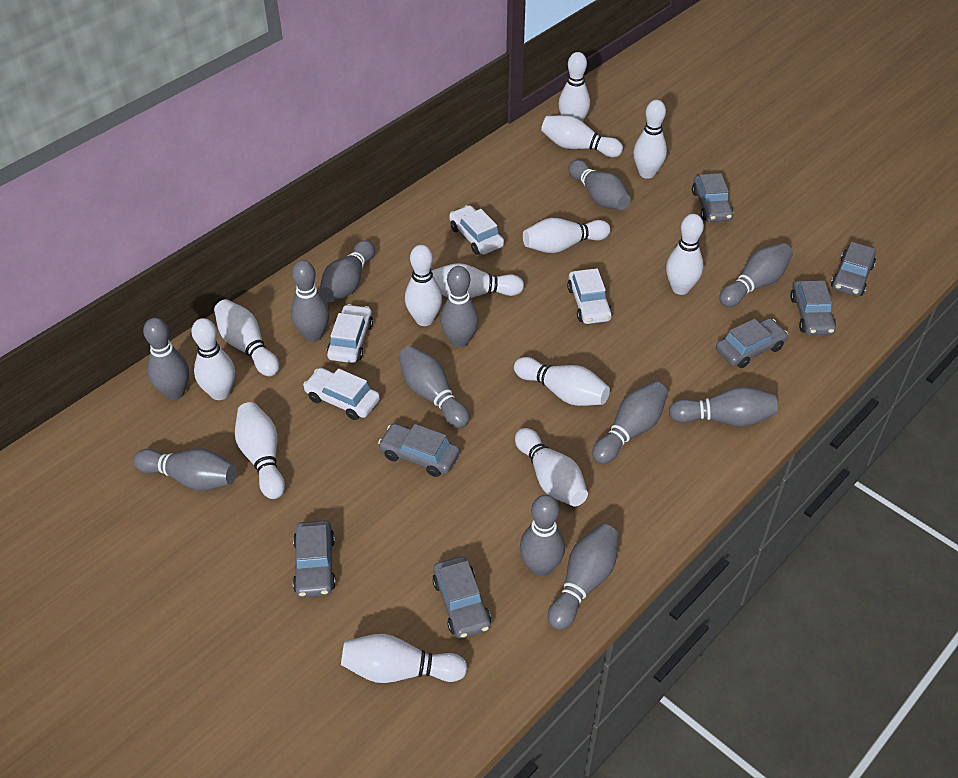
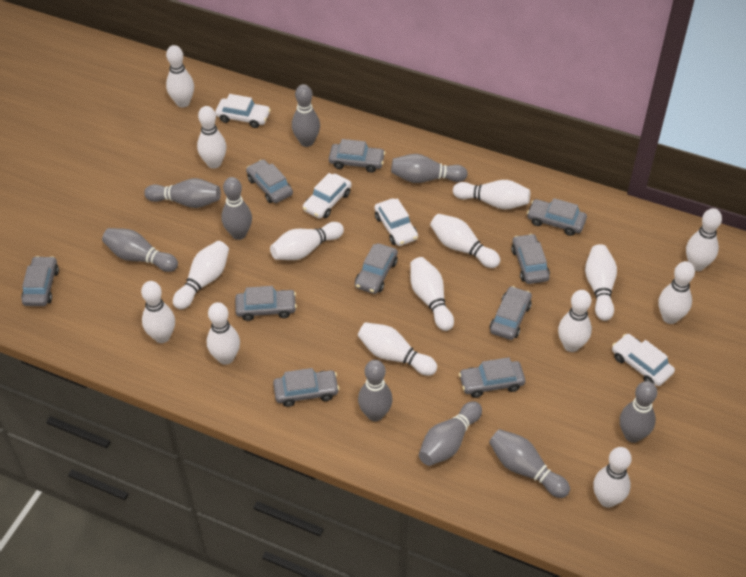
grey bowling pin: [133,448,237,491] [143,318,189,400] [291,260,329,342] [319,240,375,302] [398,346,470,428] [440,266,479,348] [520,495,565,576] [548,524,619,630] [568,160,630,210] [592,381,668,464] [669,386,778,427] [719,243,793,307] = 12 -> [102,228,178,272] [144,178,221,208] [221,177,252,240] [292,84,320,147] [358,360,393,421] [391,154,468,183] [419,401,482,466] [489,429,570,498] [620,381,657,443] = 9
grey car: [293,520,336,597] [378,424,460,477] [432,556,491,639] [692,173,734,222] [716,318,788,368] [790,280,836,335] [831,242,876,297] = 7 -> [21,256,59,306] [235,286,297,321] [246,159,293,203] [273,368,339,407] [329,139,385,173] [355,243,398,294] [459,357,525,398] [490,286,532,340] [511,234,550,284] [527,198,587,236] = 10
white bowling pin: [191,318,235,400] [214,299,279,376] [235,402,285,499] [341,634,467,683] [405,245,442,326] [431,263,524,298] [514,357,610,406] [515,428,588,507] [523,218,611,253] [541,115,623,157] [558,52,590,122] [633,100,667,179] [666,214,704,295] = 13 -> [141,281,175,343] [166,45,194,108] [173,241,229,310] [197,106,227,169] [207,302,240,365] [270,222,344,260] [358,322,437,376] [410,257,454,331] [430,214,500,268] [453,180,530,210] [558,290,592,352] [585,244,617,321] [593,447,632,508] [659,261,695,324] [686,208,722,271] = 15

